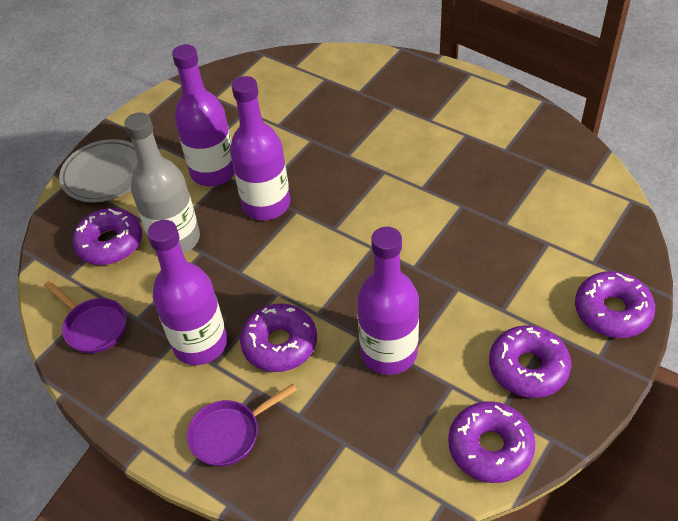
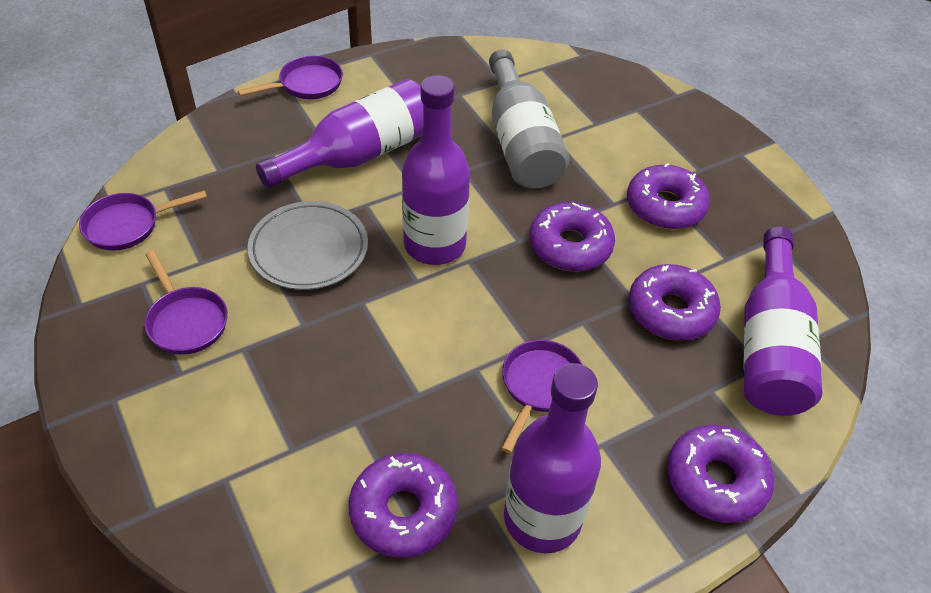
purple pan: [44,281,127,353] [187,384,297,466] = 2 -> [79,190,207,251] [144,251,228,355] [237,56,343,99] [501,340,583,454] = 4

